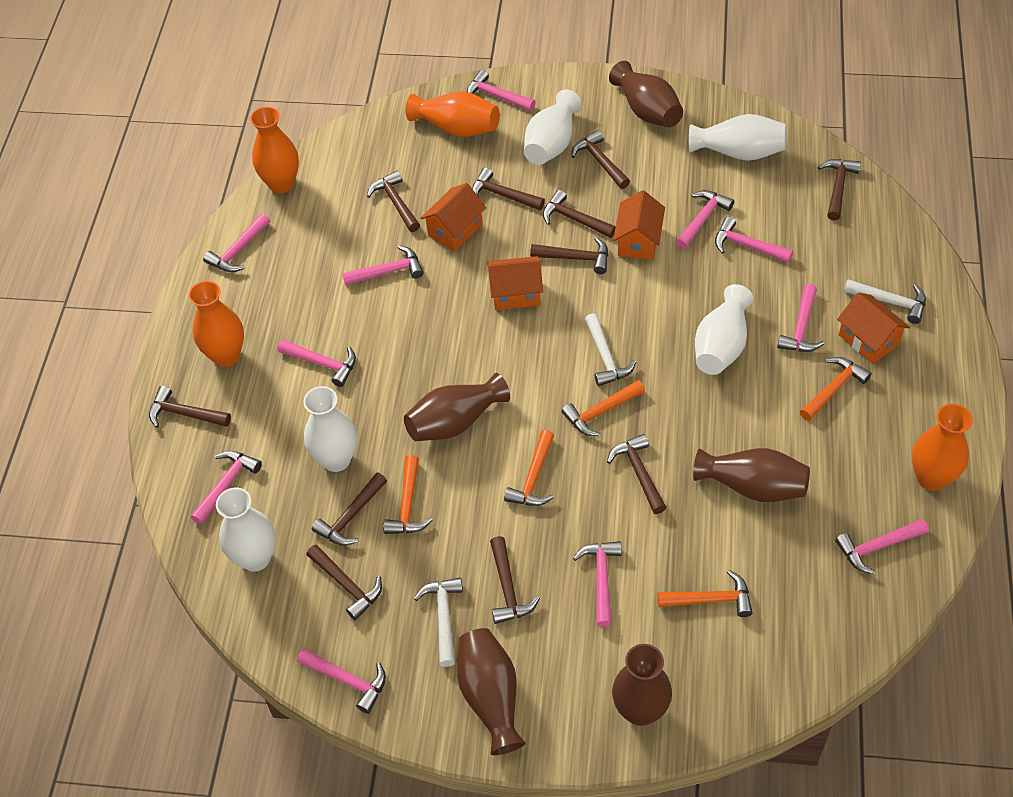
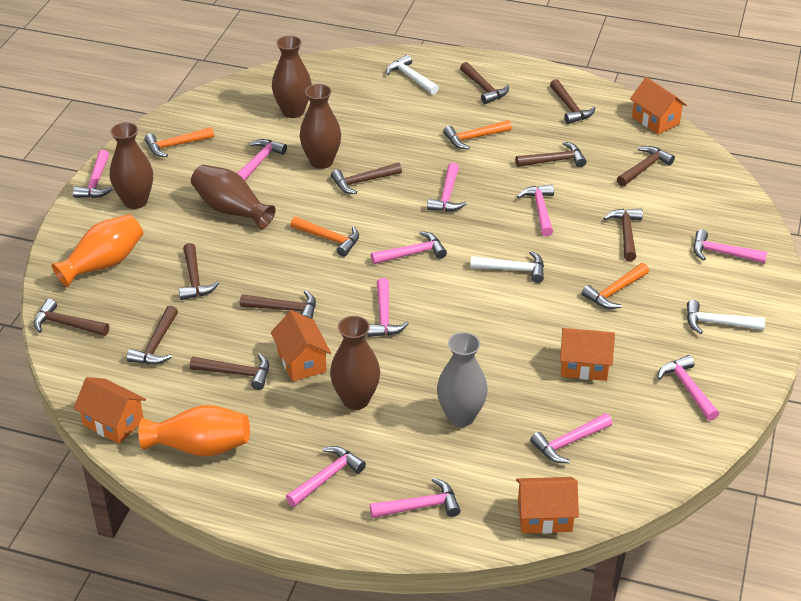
grey vase: none = 0 -> [437,332,488,427] = 1
orange hammer: [383,455,432,534] [504,430,554,506] [561,380,645,436] [658,570,753,617] [800,357,872,421] = 5 -> [145,127,214,157] [290,217,359,257] [443,120,512,149] [582,263,649,309] = 4
orange house: [420,183,486,251] [487,256,543,310] [613,190,665,260] [837,293,910,364] = 4 -> [73,377,146,444] [271,310,331,382] [516,477,579,534] [560,328,615,381] [630,77,687,135] = 5
orange vase: [189,281,244,367] [250,107,299,193] [405,91,500,137] [912,404,973,491] = 4 -> [51,214,143,287] [138,405,250,457] = 2
white vase: [216,488,276,572] [303,386,357,472] [524,90,582,165] [689,114,786,161] [695,284,753,375] = 5 -> none = 0

